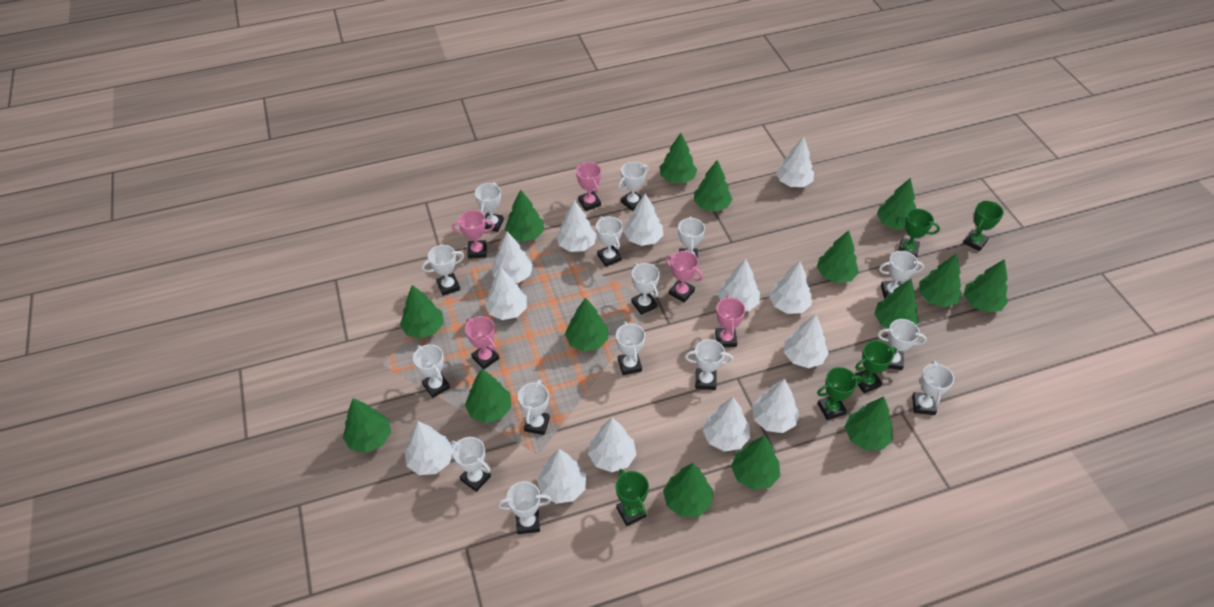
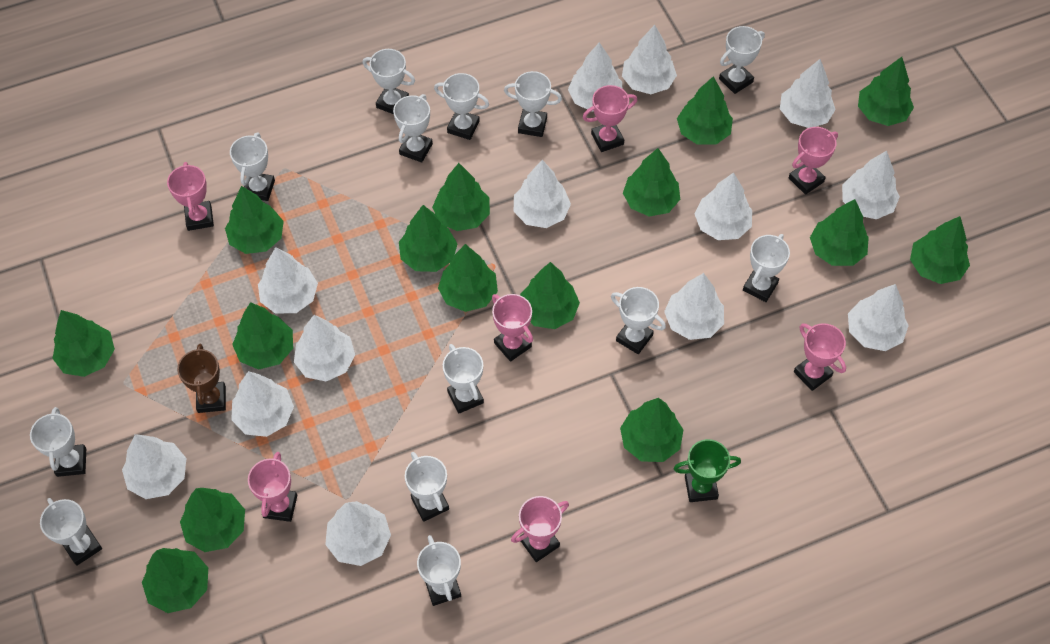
brown trophy: none = 0 -> [177,344,226,413] = 1
green trophy: [616,469,649,526] [817,367,862,420] [855,340,897,394] [896,209,940,258] [963,201,1004,251] = 5 -> [673,439,741,502] = 1
pink trophy: [452,210,495,259] [465,316,499,369] [576,162,601,211] [665,251,703,303] [715,295,745,347] = 5 -> [167,162,214,231] [248,452,297,522] [492,294,533,362] [511,496,569,562] [583,85,637,152] [789,127,838,195] [794,323,846,391] = 7
white trophy: [413,344,450,398] [422,245,464,296] [451,437,491,492] [475,183,504,232] [497,481,552,534] [518,380,550,435] [596,216,623,267] [616,322,645,375] [618,162,648,211] [631,263,660,315] [678,216,705,258] [685,339,733,390] [878,319,927,370] [879,251,924,299] [912,361,954,415] = 15 -> [30,407,86,477] [40,498,102,566] [230,133,275,201] [363,49,415,114] [393,94,433,163] [405,452,449,522] [417,535,461,606] [434,73,489,140] [443,344,484,414] [504,71,562,137] [611,287,666,354] [719,26,765,94] [743,234,790,302] = 13

